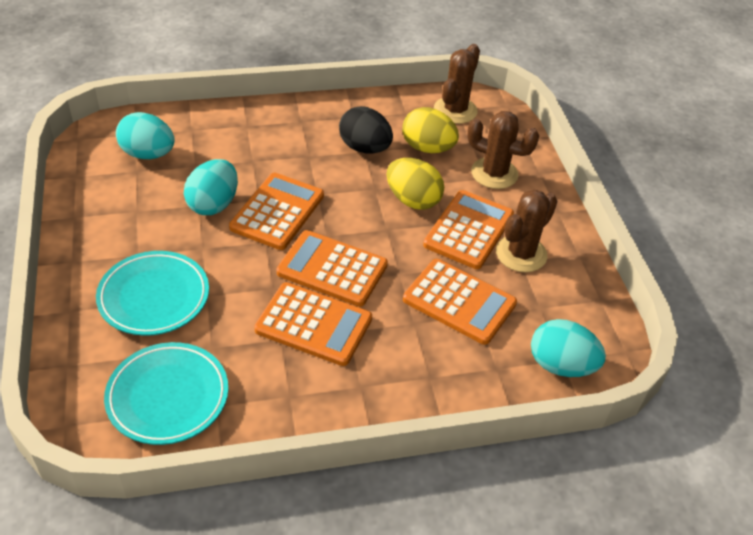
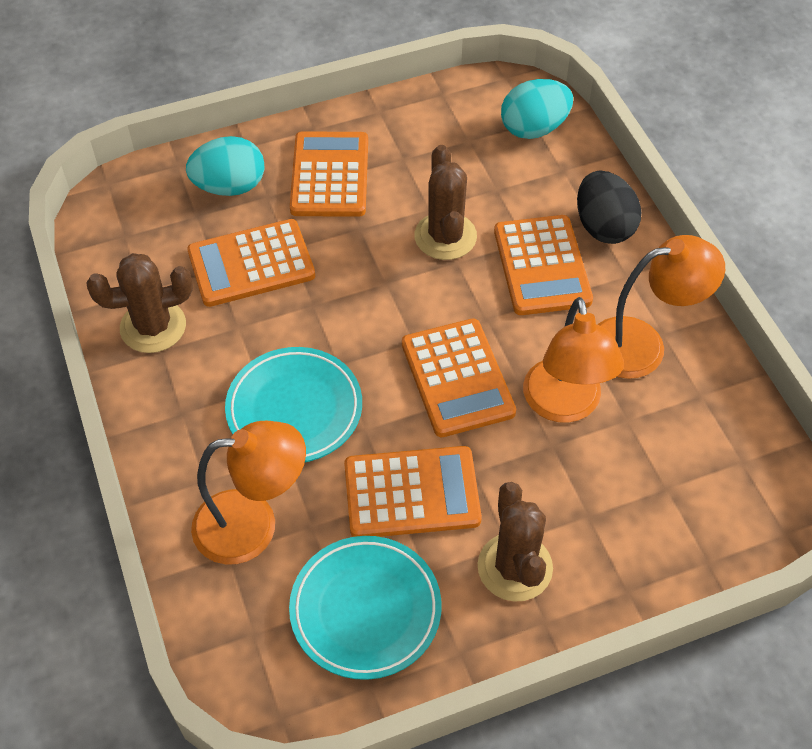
orange lamp: none = 0 -> [191,421,306,565] [523,297,624,423] [597,235,725,379] = 3
turquoise egg: [116,112,175,159] [184,159,238,215] [531,319,606,377] = 3 -> [186,136,264,196] [501,79,573,139] = 2
yellow egg: [387,158,444,210] [402,107,459,153] = 2 -> none = 0

